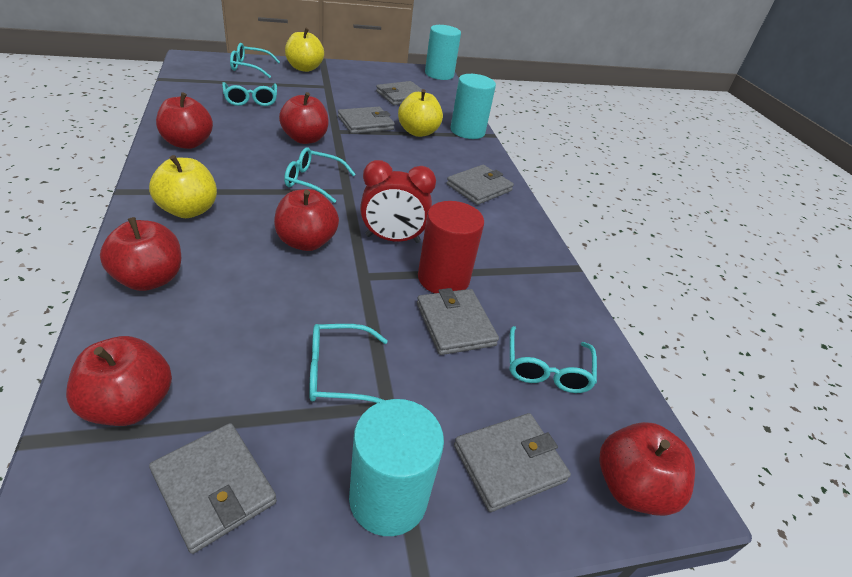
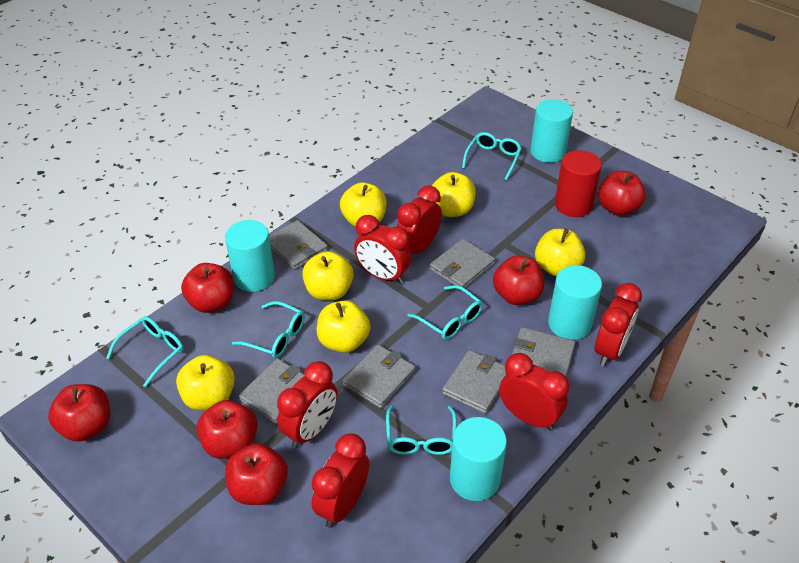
red clock: [360,160,436,243] = 1 -> [277,361,337,448] [312,434,369,528] [354,215,412,284] [397,185,442,254] [499,353,569,431] [595,283,642,366] = 6
turquoise cylinder: [349,399,444,536] [425,25,461,80] [450,74,496,139] = 3 -> [225,220,275,292] [450,417,507,501] [530,99,573,163] [548,265,602,340] = 4
yellow apple: [149,155,217,218] [285,28,324,72] [398,89,443,137] = 3 -> [176,355,235,411] [302,251,354,300] [317,300,370,353] [340,182,386,227] [432,172,476,217] [535,229,586,276] = 6

